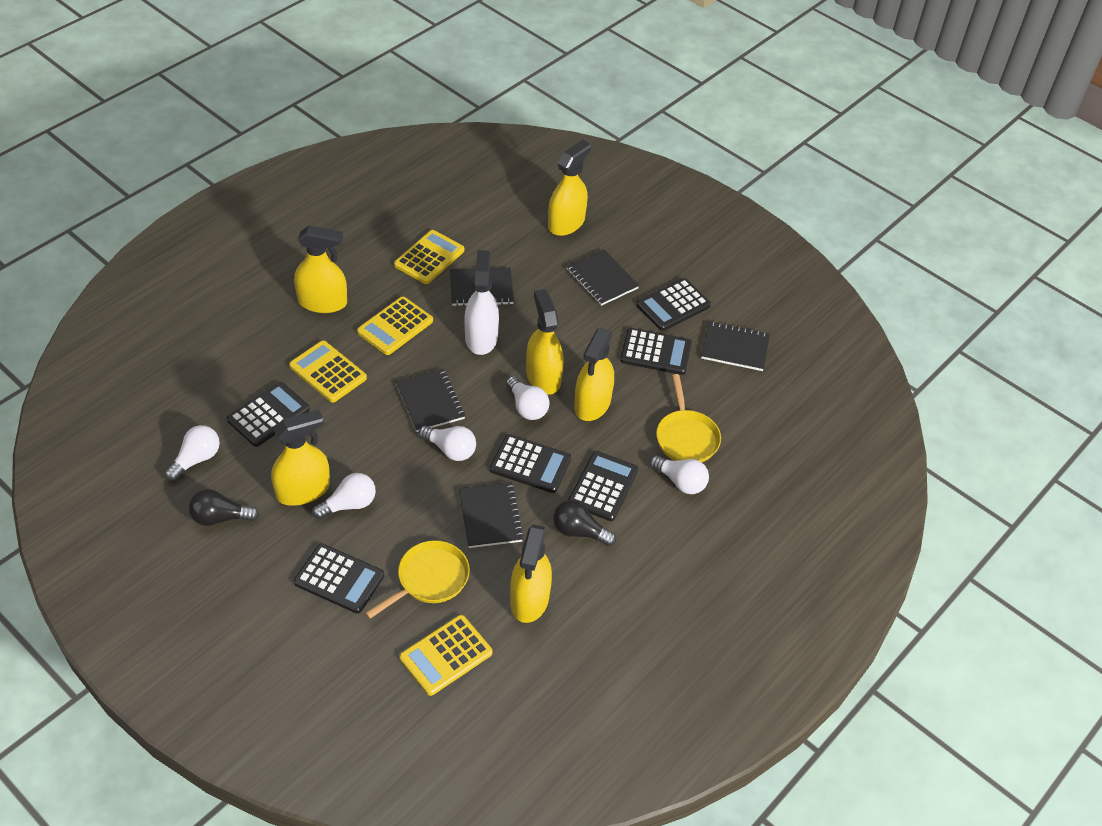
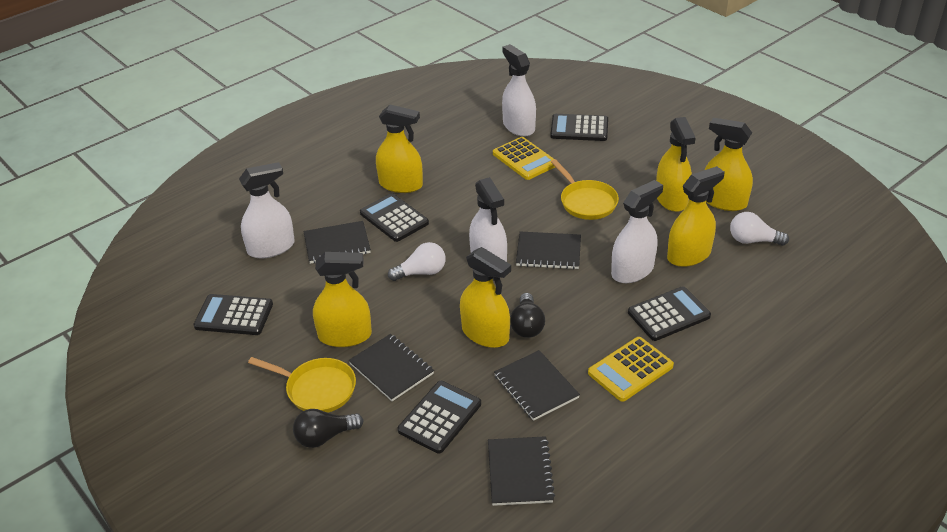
black calculator: [227,382,310,447] [294,544,384,614] [490,434,571,493] [568,451,638,521] [620,328,692,375] [636,278,711,331] = 6 -> [193,294,273,335] [360,193,429,242] [398,381,481,454] [550,114,608,141] [628,286,711,341] = 5
white light bulb: [165,425,220,481] [312,473,376,519] [419,426,476,461] [506,376,549,420] [650,455,709,494] = 5 -> [388,242,446,281] [730,212,789,246] = 2
white spray bottle: [464,250,499,355] = 1 -> [239,162,295,259] [469,177,507,262] [502,44,536,137] [611,180,663,283] = 4
yellow calculator: [289,340,367,402] [357,297,433,355] [394,230,464,284] [399,615,493,696] = 4 -> [493,137,555,180] [588,337,674,402] = 2

